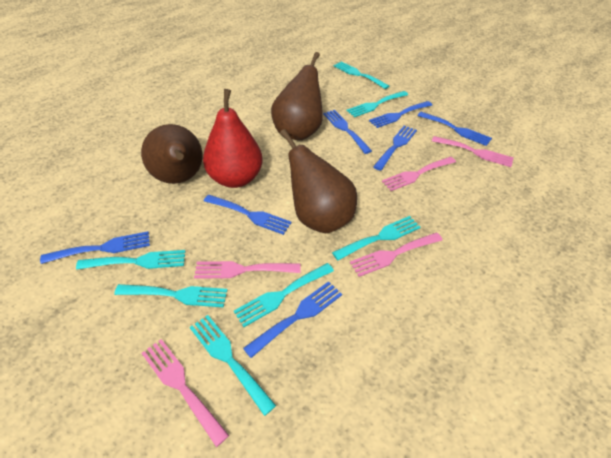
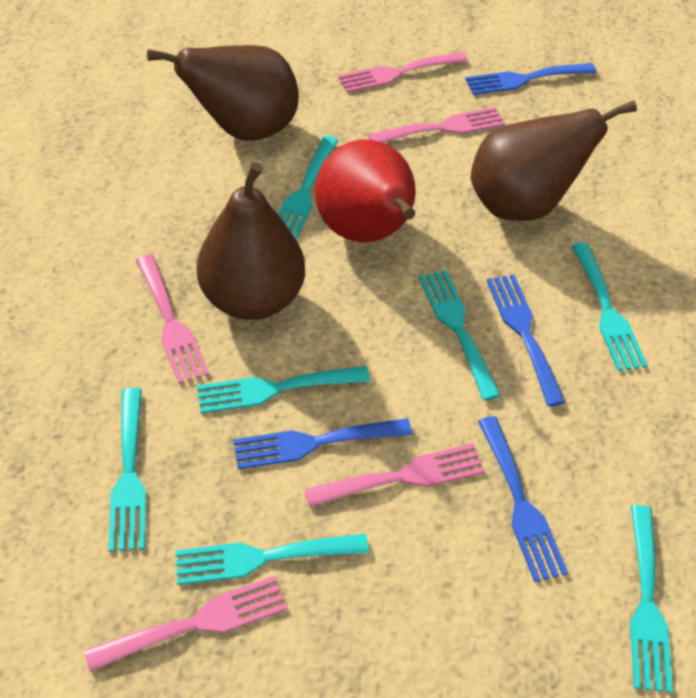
blue fork: [40,231,150,264] [204,195,292,235] [243,281,342,358] [323,110,372,154] [369,101,432,128] [373,126,417,171] [418,112,492,146] = 7 -> [233,418,412,469] [465,63,597,95] [478,416,568,582] [486,274,565,406] = 4

